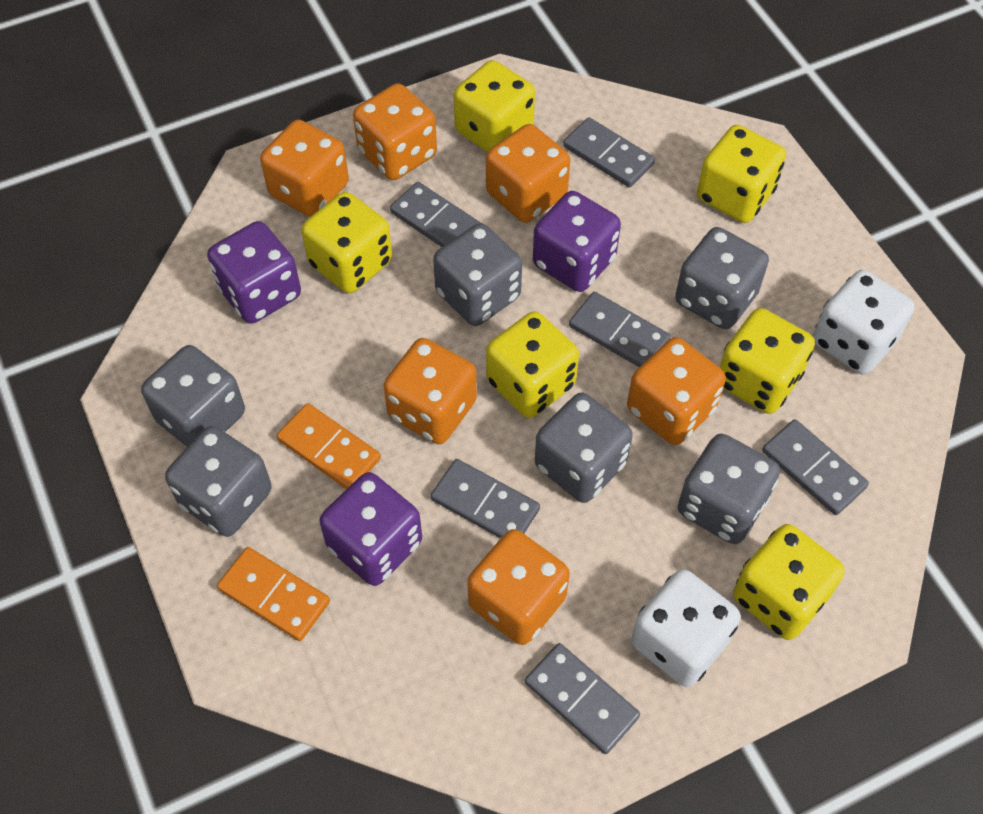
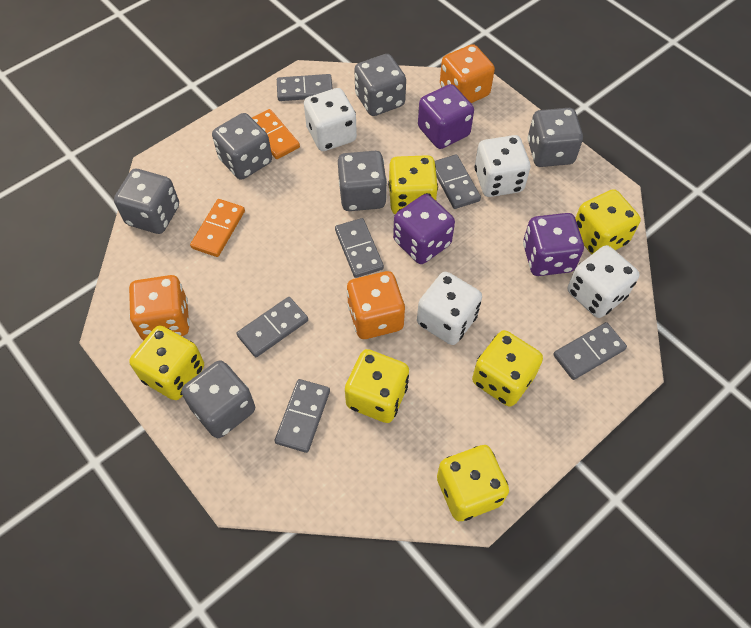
orange dice: [260,120,349,217] [353,83,437,180] [383,338,477,444] [468,529,570,645] [486,124,570,223] [627,337,726,445] = 6 -> [129,275,190,340] [347,271,405,339] [440,44,495,103] = 3
white dice: [631,569,741,687] [813,270,915,375] = 2 -> [304,88,357,151] [417,272,482,345] [475,135,530,197] [568,245,639,318] = 4

